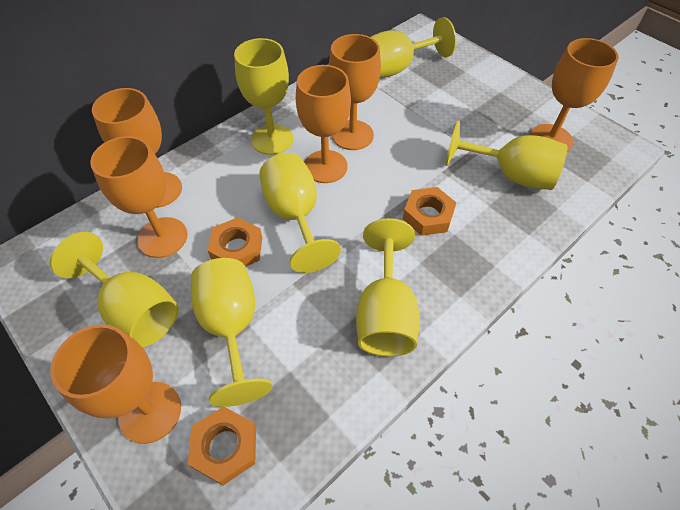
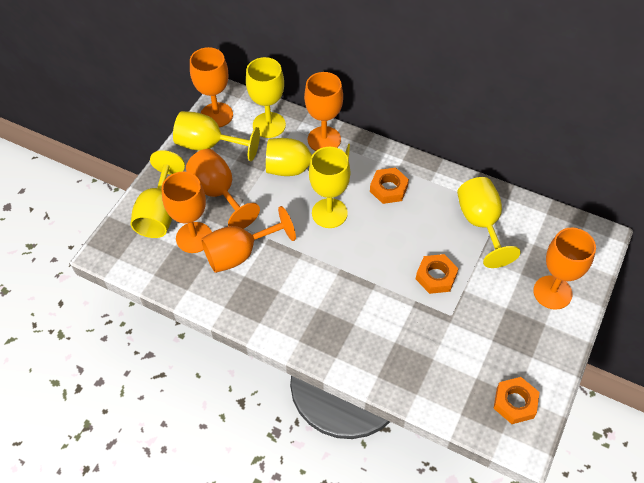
yellow goblet: [50,232,179,347] [191,258,272,407] [234,38,293,155] [259,153,341,273] [356,218,420,357] [371,17,456,78] [445,121,568,190] = 7 -> [131,150,185,238] [173,111,260,161] [246,57,286,138] [266,138,350,176] [309,147,350,228] [457,177,521,268] = 6

